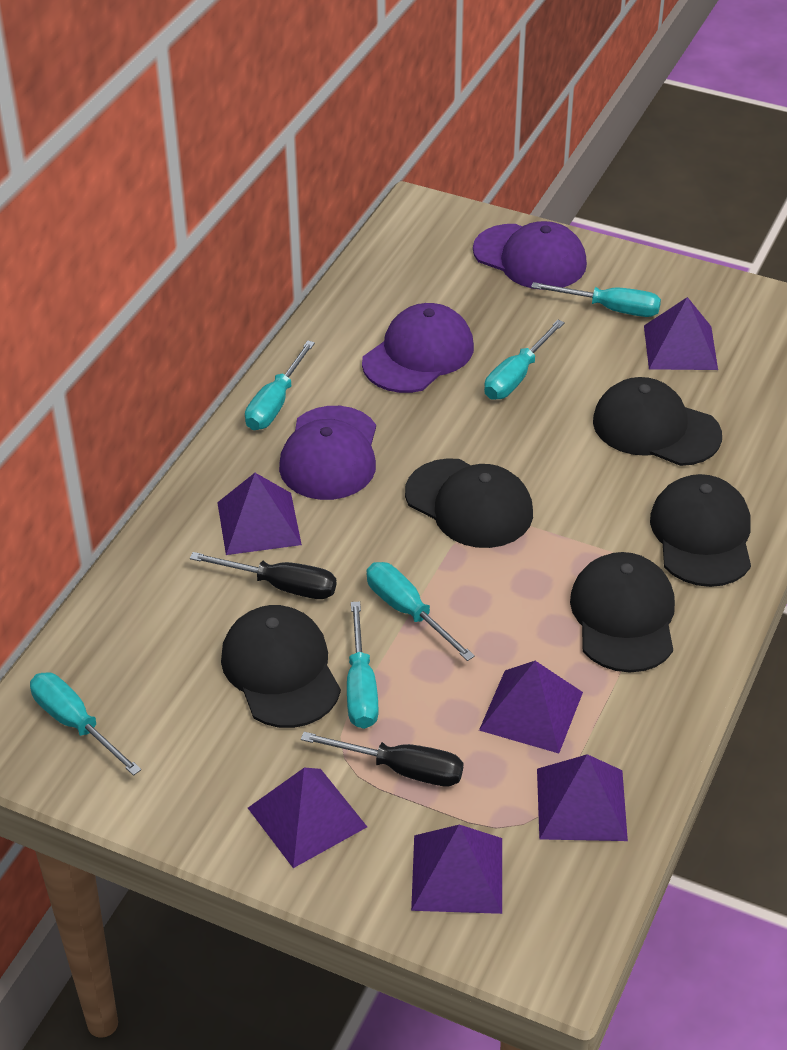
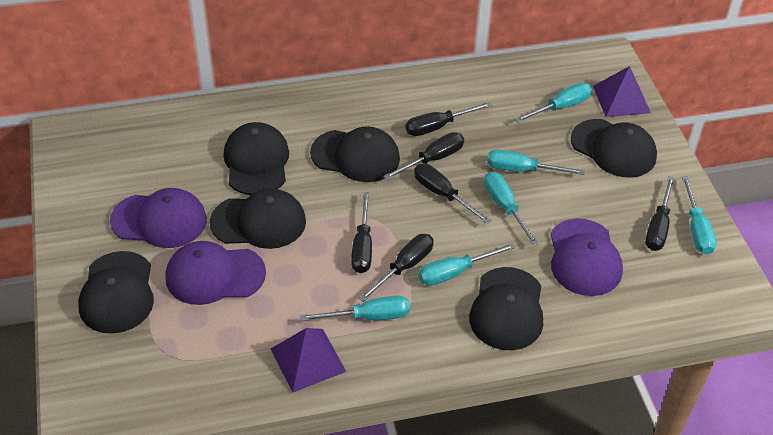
black cap: [221,605,341,728] [405,458,533,548] [570,552,675,672] [593,377,722,466] [650,474,751,587] = 5 -> [78,251,154,334] [210,188,306,249] [224,122,289,195] [310,126,400,182] [469,267,543,350] [571,119,657,178] = 6
black screwdriver: [190,552,336,599] [301,732,463,786] = 2 -> [351,192,372,273] [359,234,434,302] [383,132,464,180] [406,102,492,136] [414,164,491,224] [645,176,675,251] = 6
purple pyramid: [217,473,302,555] [248,768,367,868] [411,825,502,914] [479,661,583,753] [537,754,628,841] [644,297,718,370] = 6 -> [271,328,346,392] [593,66,651,117] = 2

